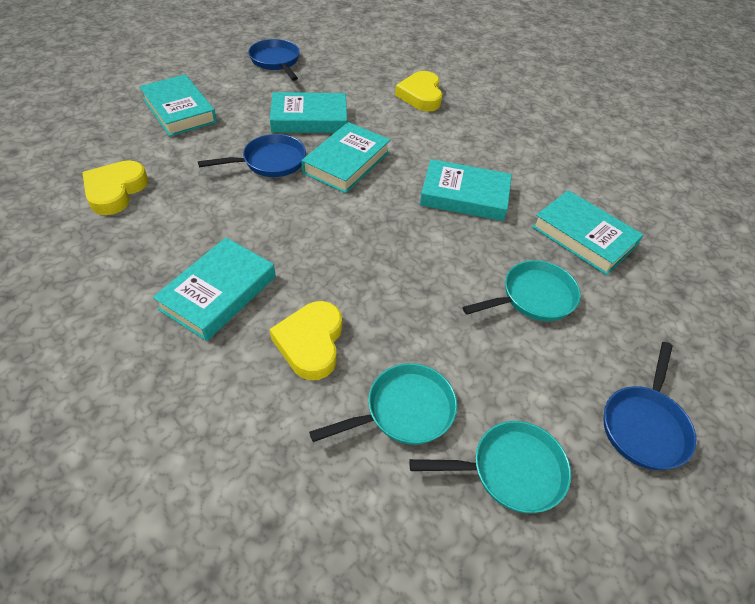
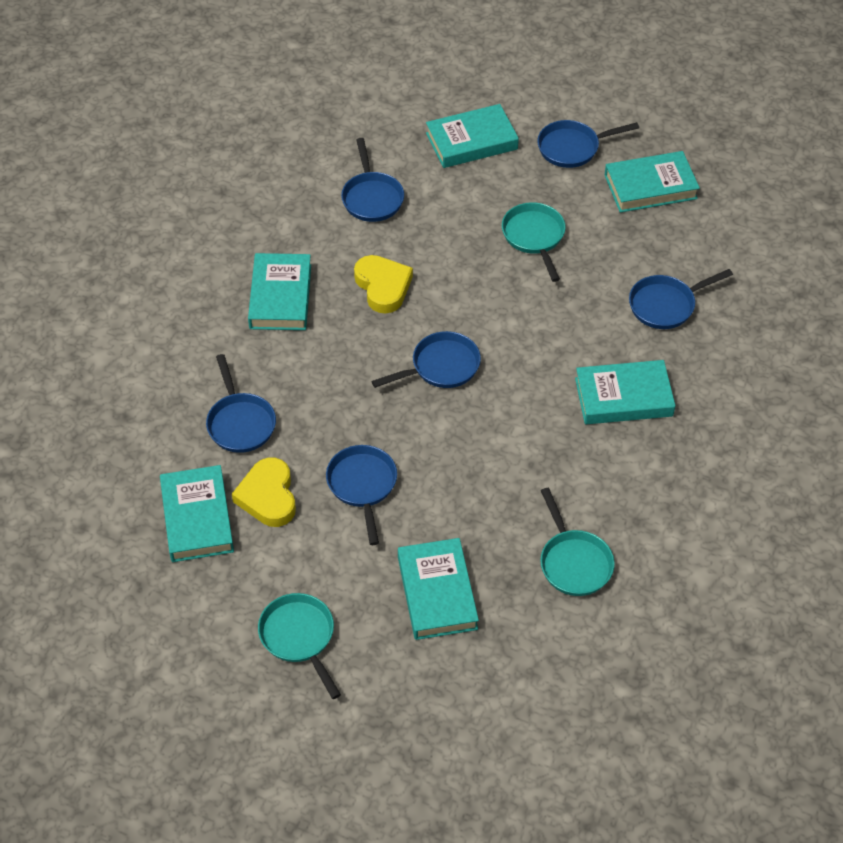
blue pan: [198,134,306,177] [248,39,300,81] [604,342,696,470] = 3 -> [206,354,276,453] [326,445,397,545] [341,138,404,222] [371,331,481,388] [537,120,639,168] [629,269,733,329] = 6
yellow heart: [83,160,148,215] [270,301,342,380] [395,71,442,112] = 3 -> [232,458,296,527] [354,255,413,314] = 2

